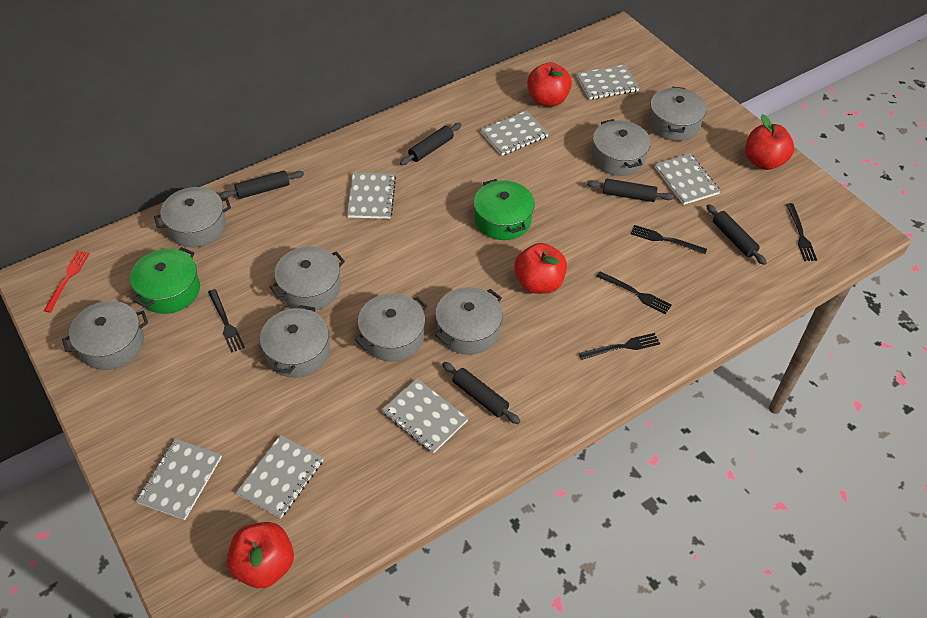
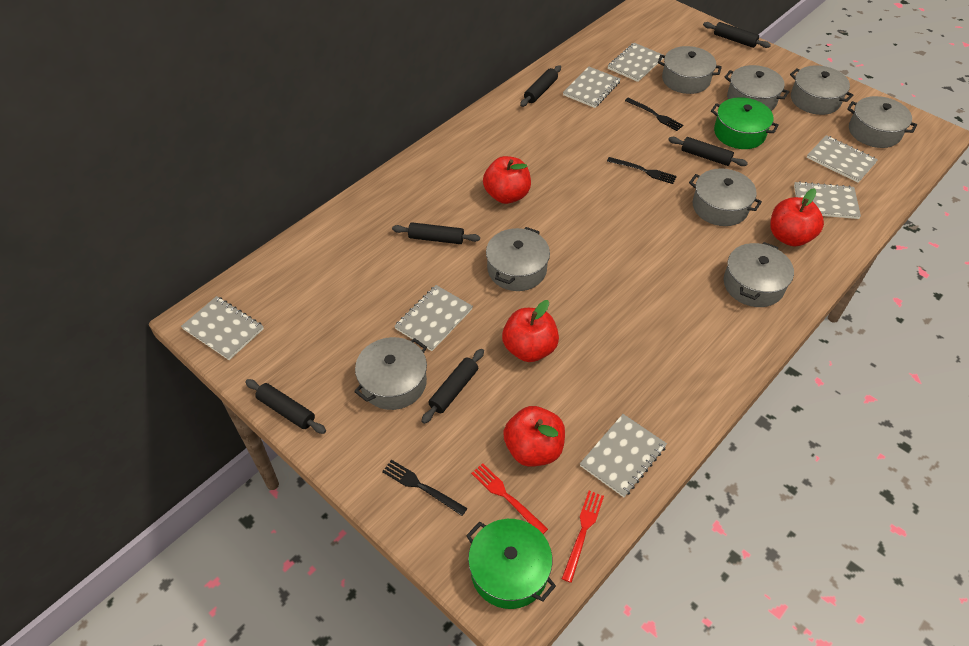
black fork: [208,289,245,353] [579,333,660,360] [596,271,672,314] [631,225,707,254] [786,203,817,261] = 5 -> [382,460,468,516] [607,157,677,184] [625,97,684,131] = 3
black rolling pin: [219,171,304,199] [400,123,462,165] [442,362,520,424] [587,179,673,202] [706,204,767,265] = 5 -> [245,379,326,434] [392,222,480,244] [421,349,484,424] [520,65,561,107] [668,137,748,166] [703,22,771,48] = 6
red fork: [44,251,90,313] = 1 -> [471,463,548,534] [562,491,604,583] = 2

